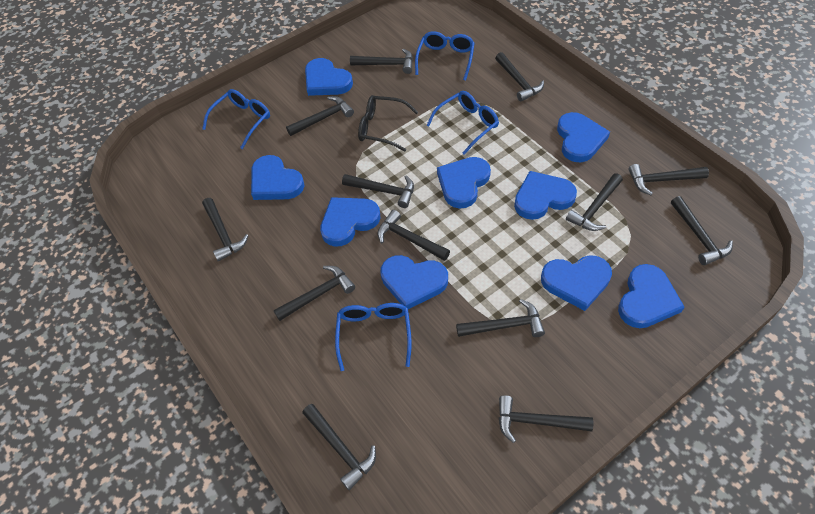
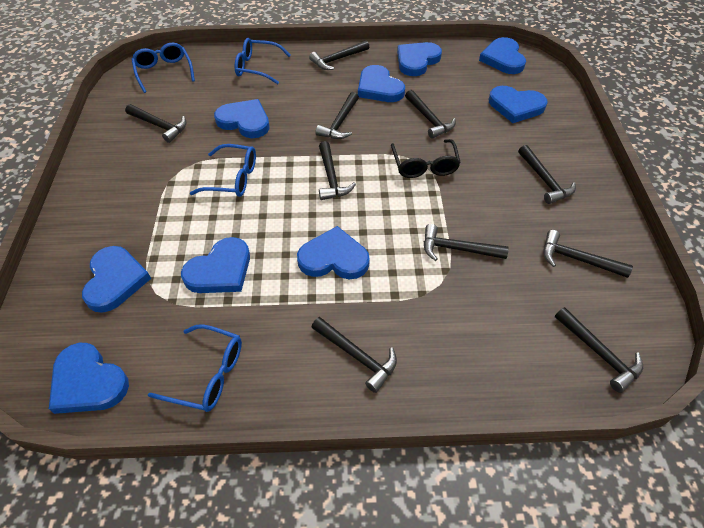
black hammer: [202,198,249,261] [274,266,355,321] [286,96,354,136] [302,404,376,490] [342,174,414,208] [350,49,413,74] [377,210,450,261] [456,299,545,337] [495,52,544,102] [499,395,593,443] [566,173,623,231] [628,164,709,195] [671,196,733,265] = 13 -> [125,104,187,143] [309,40,369,70] [311,317,397,393] [316,92,359,139] [319,141,356,200] [405,90,456,139] [424,224,509,261] [518,145,576,204] [543,230,633,278] [555,307,643,393] = 10

